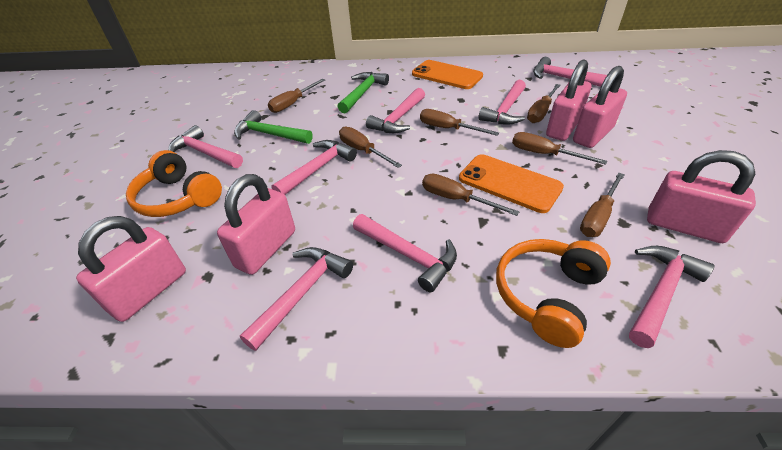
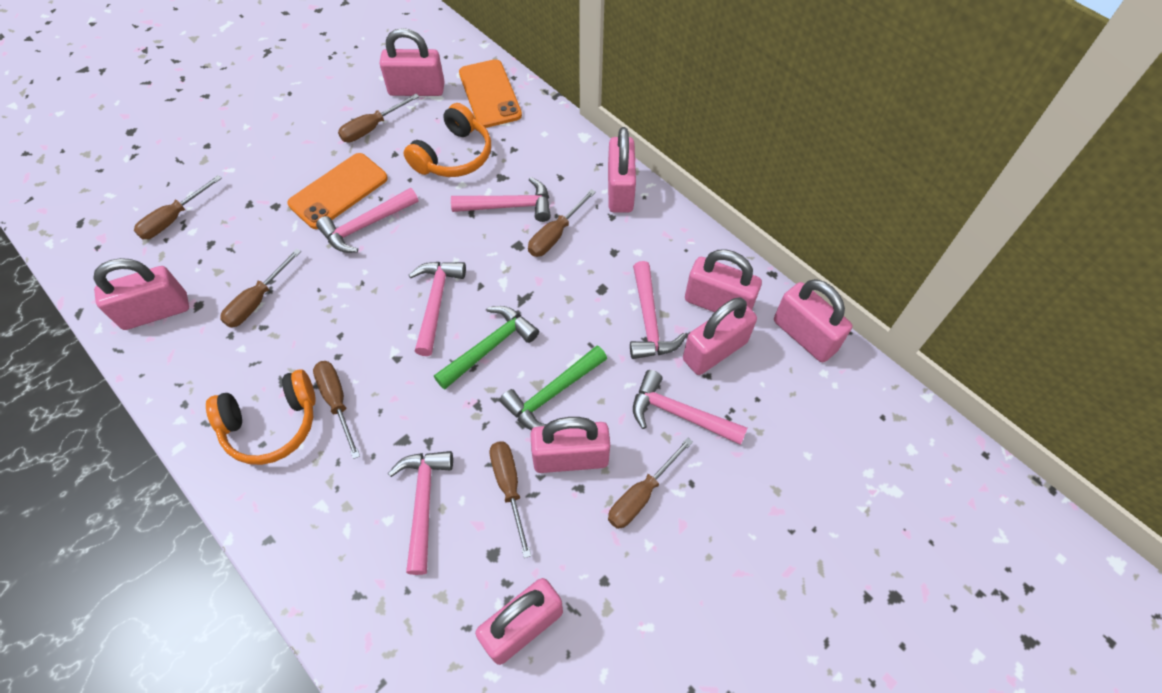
pink hammer: [168,125,243,168] [240,247,353,351] [271,140,357,195] [353,214,457,292] [366,88,425,133] [478,80,526,125] [533,57,607,87] [629,246,715,348] = 8 -> [316,188,419,253] [388,451,453,575] [409,262,466,356] [451,177,551,222] [630,261,686,359] [633,370,747,445] = 6
pink padlock: [76,216,186,322] [217,174,295,275] [546,59,591,141] [573,66,627,148] [647,150,756,243] = 5 -> [93,258,189,330] [380,28,445,96] [475,578,563,665] [530,417,610,473] [608,127,636,213] [683,297,757,375] [685,249,762,312] [774,279,852,362] = 8

